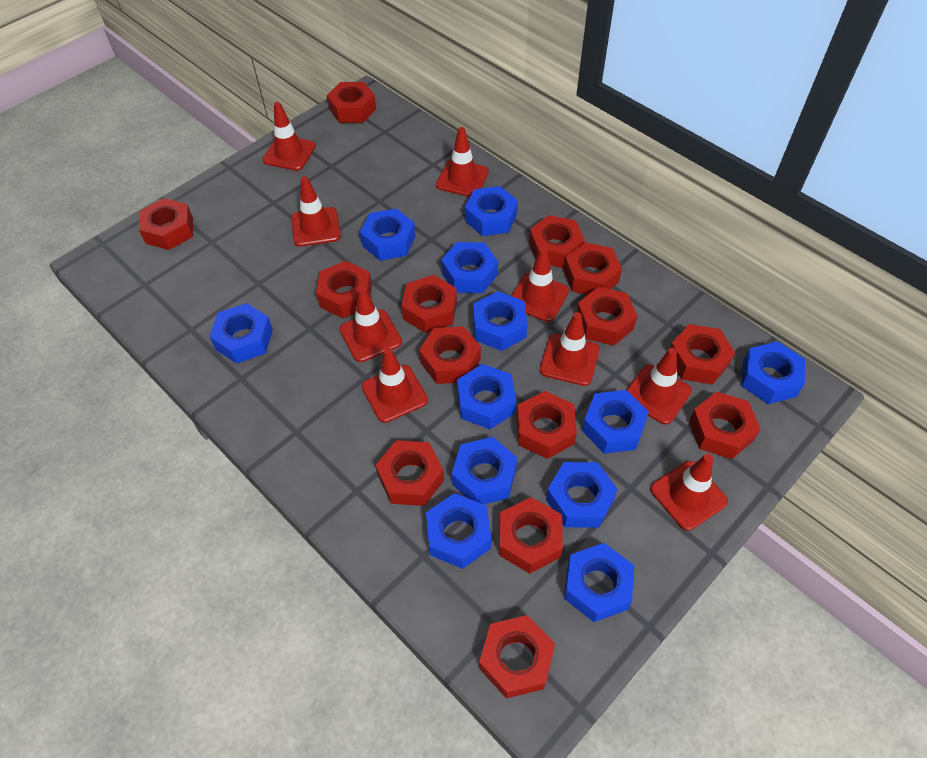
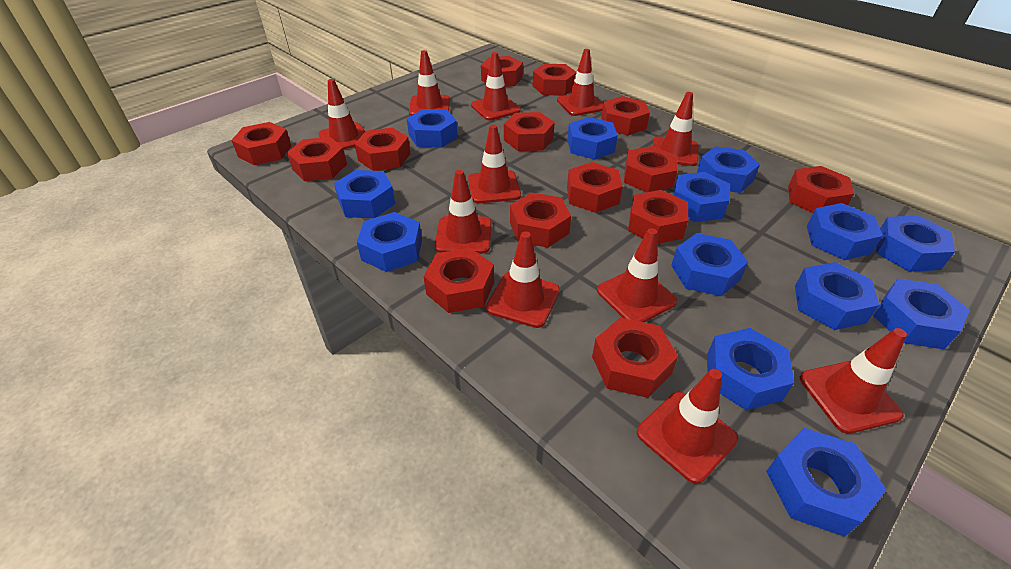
blue nut: [209,303,273,364] [360,208,415,261] [426,493,491,569] [441,242,498,293] [452,437,517,504] [457,364,516,429] [465,186,518,236] [473,291,527,351] [546,462,618,528] [564,543,635,622] [582,390,649,454] [741,341,805,404] = 12 -> [334,170,395,218] [357,212,422,272] [407,109,458,148] [567,117,618,160] [671,233,748,296] [673,172,730,222] [697,146,760,193] [707,328,794,411] [766,428,886,537] [795,262,879,330] [807,203,883,260] [873,278,970,349] [876,215,955,272] = 13
red traffic cone: [263,102,316,171] [291,176,341,247] [339,288,402,362] [362,347,428,423] [436,127,489,197] [511,248,569,322] [540,312,600,386] [627,348,692,425] [650,454,728,531] = 9 -> [319,79,365,149] [409,50,450,116] [435,170,492,254] [468,125,521,203] [471,52,521,120] [486,232,560,328] [557,49,603,116] [597,228,677,322] [637,369,738,484] [653,92,698,166] [800,328,907,434] = 11

